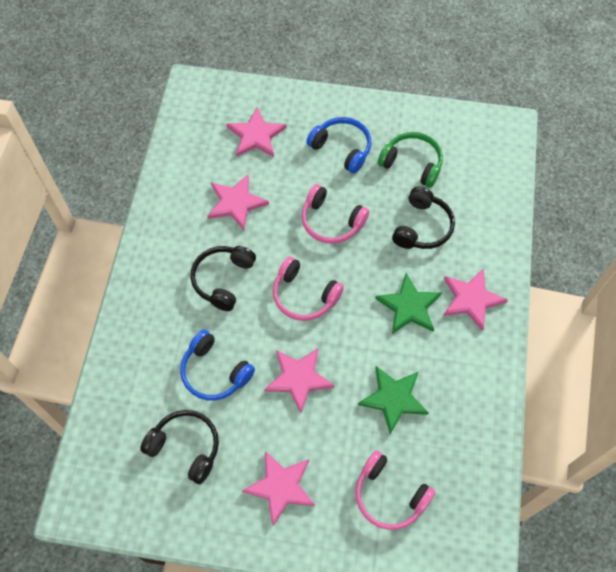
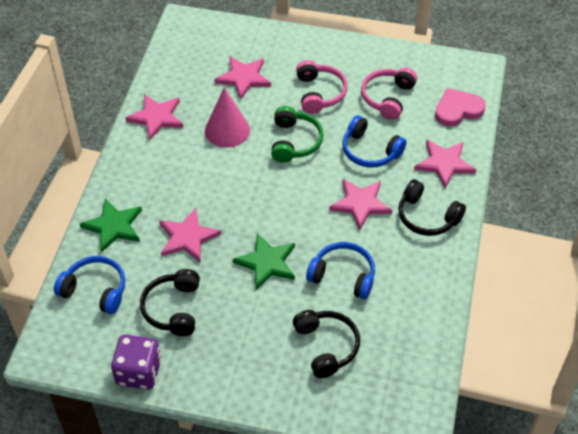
blue headphones: [180,330,255,401] [306,117,371,174] = 2 -> [54,256,125,314] [306,242,375,299] [342,115,407,168] = 3
pink cone: none = 0 -> [205,87,250,148] = 1
pink headphones: [273,256,344,321] [301,184,369,244] [355,450,435,530] = 3 -> [296,60,348,114] [361,68,417,120] = 2
pink heart: none = 0 -> [435,88,486,127] = 1
purple dice: none = 0 -> [111,335,161,390] = 1

